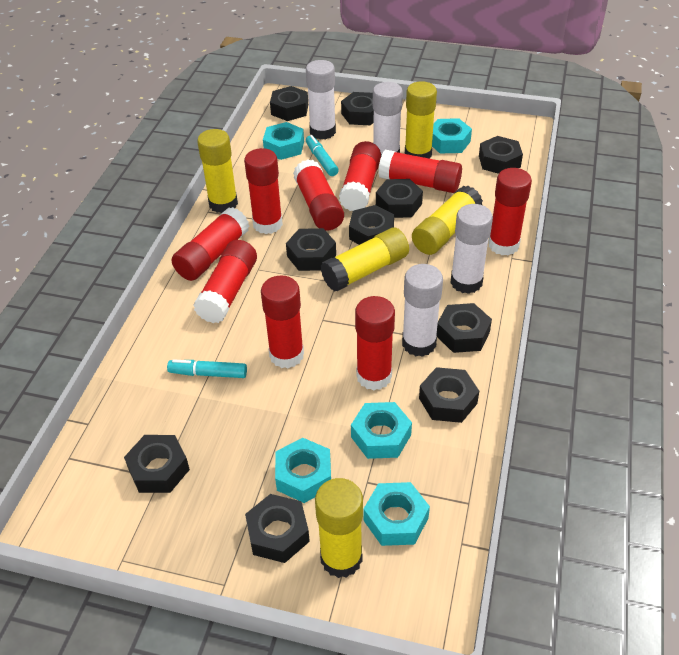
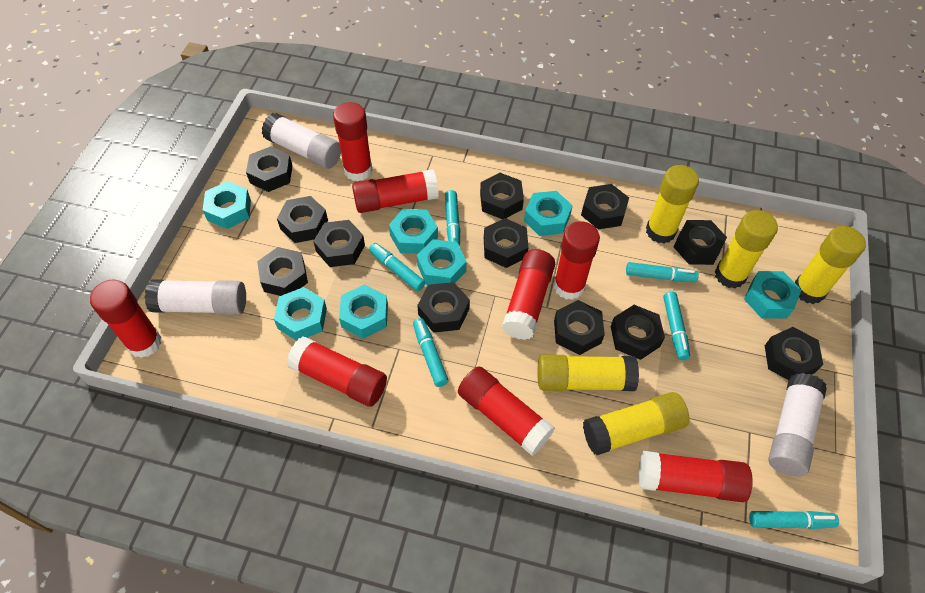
black nut: [124,435,190,493] [245,494,310,563] [270,86,308,121] [286,228,336,271] [341,92,374,125] [349,205,394,245] [376,179,423,218] [419,367,479,423] [437,303,492,353] [479,136,523,174] = 10 -> [246,146,292,192] [257,247,308,296] [277,196,328,243] [313,220,365,267] [417,282,470,333] [480,173,524,219] [484,218,529,268] [554,300,605,355] [581,184,629,230] [611,305,665,360] [674,220,727,265] [765,327,823,380] = 12
red glue stick: [172,207,250,281] [193,240,257,323] [244,148,283,234] [261,276,304,368] [293,159,344,231] [339,141,381,211] [355,296,395,390] [378,150,462,193] [488,168,532,255] = 9 -> [90,280,162,358] [287,336,387,407] [333,102,373,181] [352,169,439,213] [458,366,555,456] [502,249,555,340] [554,221,600,300] [638,451,753,502] = 8
turquoise marker: [167,359,247,378] [306,135,339,176] = 2 -> [369,243,425,291] [413,318,449,387] [445,190,460,247] [626,262,699,282] [663,292,690,360] [749,511,839,529] = 6
turquoise nut: [263,122,304,160] [275,438,331,503] [351,402,412,459] [363,482,430,546] [432,118,472,153] = 5 -> [203,181,251,229] [274,287,327,341] [339,284,388,339] [389,209,438,254] [417,239,467,285] [524,191,573,236] [744,271,801,318] = 7
white glue stick: [306,60,336,140] [373,82,403,156] [402,264,443,357] [450,204,493,294] = 4 -> [144,279,246,315] [262,113,341,169] [768,373,827,476] = 3

